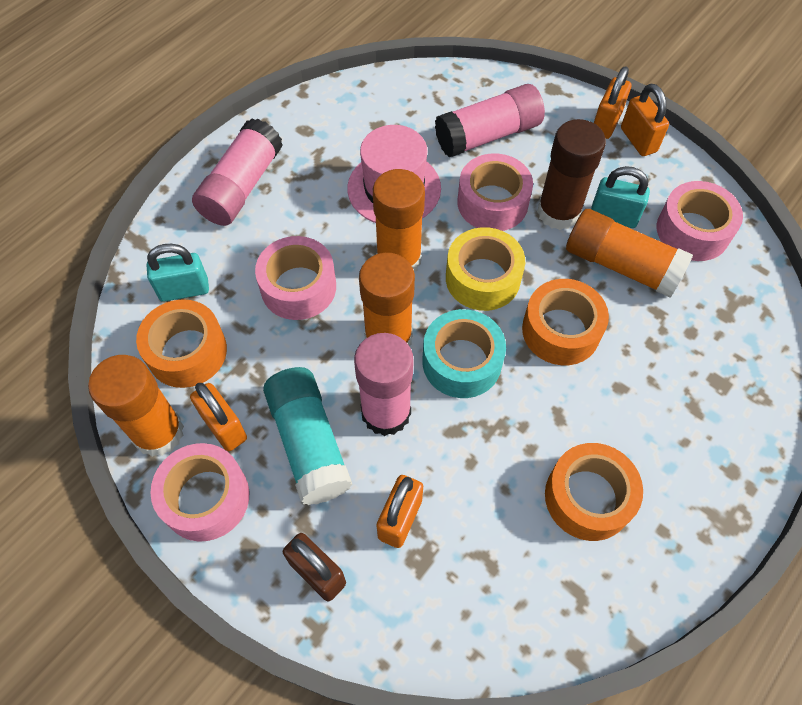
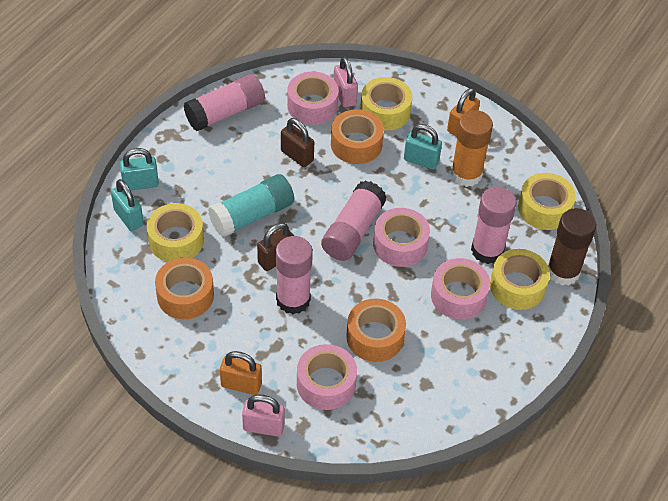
brown padlock: [283,533,346,601] = 1 -> [257,223,294,271] [281,118,314,167] = 2
orange glue stick: [88,355,184,457] [359,253,415,346] [373,169,425,272] [566,209,693,298] = 4 -> [451,110,493,187] = 1
orange padlock: [190,383,247,451] [377,475,423,548] [594,66,631,139] [621,84,669,156] = 4 -> [220,351,262,395] [447,88,480,137] = 2
pink glue stick: [192,118,283,226] [354,333,414,436] [435,84,545,157] = 3 -> [184,74,265,131] [276,236,313,314] [321,180,387,261] [471,187,516,264] = 4
pink hat: [347,125,441,223] = 1 -> none = 0
pink padlock: none = 0 -> [242,395,285,437] [333,57,358,108] = 2
turquoise padlock: [147,244,209,302] [591,166,650,228] = 2 -> [111,179,144,231] [120,148,159,190] [404,124,442,170] = 3
turquoise tape: [423,309,506,398] = 1 -> none = 0
yellow tape: [446,227,525,311] = 1 -> [147,203,204,262] [360,77,412,130] [490,249,550,310] [518,173,576,230] = 4

